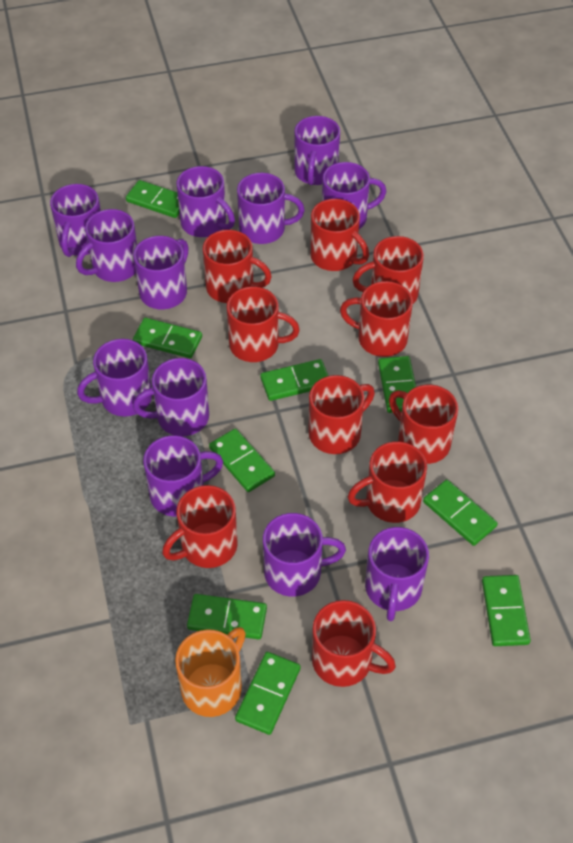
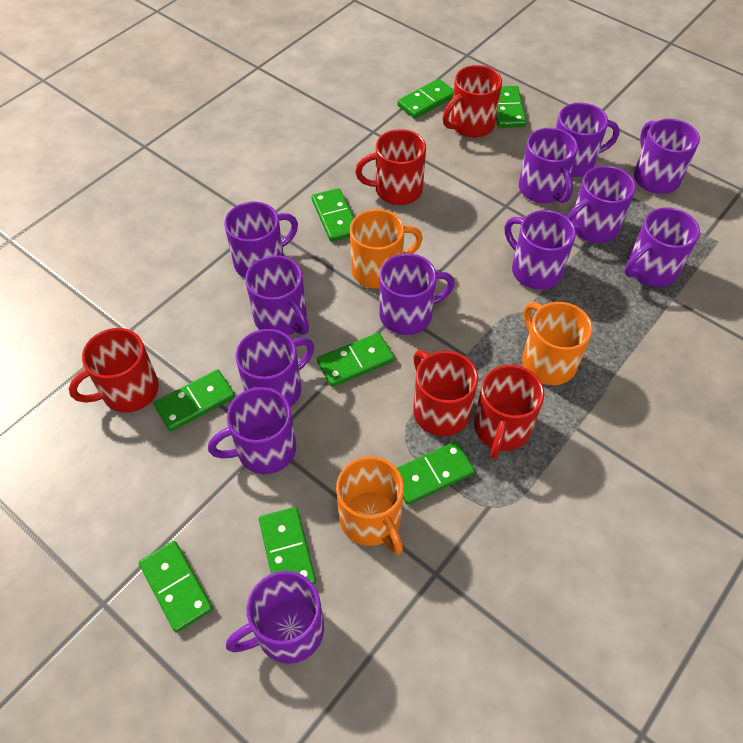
green domino: [126,180,180,218] [133,318,202,358] [187,594,267,640] [209,428,275,492] [235,652,301,735] [260,359,328,401] [378,356,416,413] [423,480,498,546] [482,575,531,646] = 9 -> [139,541,213,632] [154,369,235,431] [259,507,316,584] [312,188,354,242] [317,333,394,387] [397,79,454,119] [397,441,475,505] [496,86,526,128] = 8
orange mug: [175,627,246,717] = 1 -> [336,456,404,555] [350,209,423,289] [522,302,593,385] = 3
red mug: [162,485,238,568] [203,230,272,303] [227,286,300,362] [309,375,375,454] [310,199,369,271] [312,600,396,687] [340,281,413,357] [348,441,427,523] [352,236,424,304] [389,385,458,464] = 10 -> [69,328,159,412] [355,129,426,205] [413,350,478,436] [443,65,502,138] [474,365,544,459] = 5

